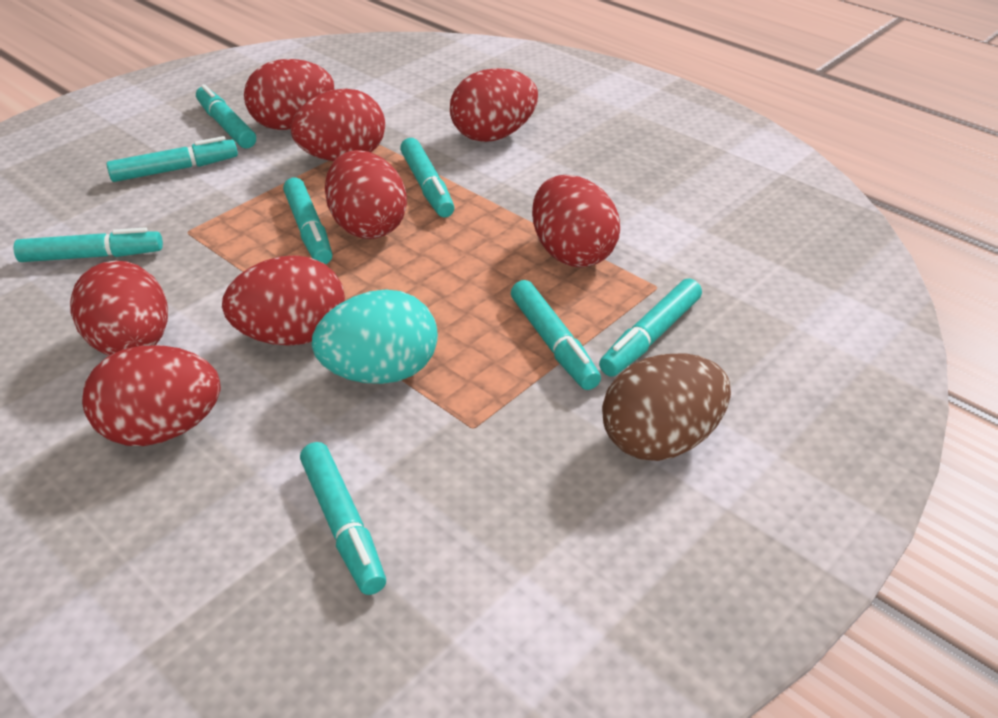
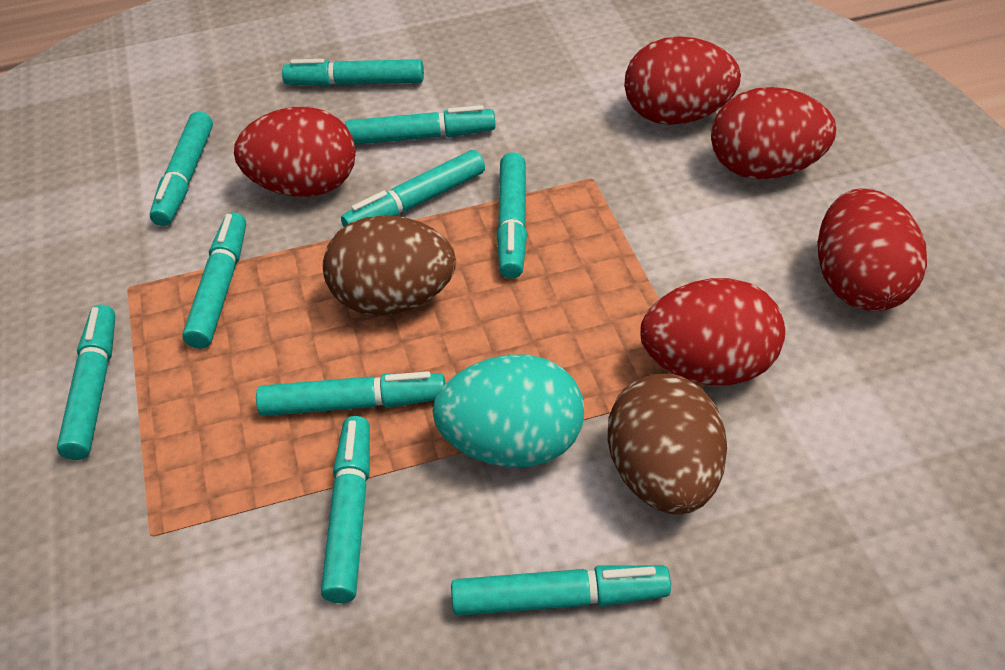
brown egg: [602,353,731,461] = 1 -> [323,215,456,316] [608,374,727,515] = 2
red egg: [70,261,168,356] [82,345,221,446] [222,255,345,346] [244,59,335,130] [291,89,385,161] [325,150,407,239] [450,68,538,142] [532,175,620,268] = 8 -> [234,107,356,197] [624,36,741,125] [640,278,785,385] [711,87,836,179] [818,188,927,311] = 5
turquoise marker: [14,227,163,262] [107,136,238,182] [196,84,256,148] [283,178,332,264] [300,442,386,595] [400,138,454,217] [511,280,601,390] [599,278,702,377] = 8 -> [57,305,115,460] [150,111,213,226] [182,212,246,349] [256,371,445,416] [282,59,424,87] [321,416,370,603] [341,150,485,227] [345,105,496,145] [451,565,671,616] [496,152,527,279] = 10

